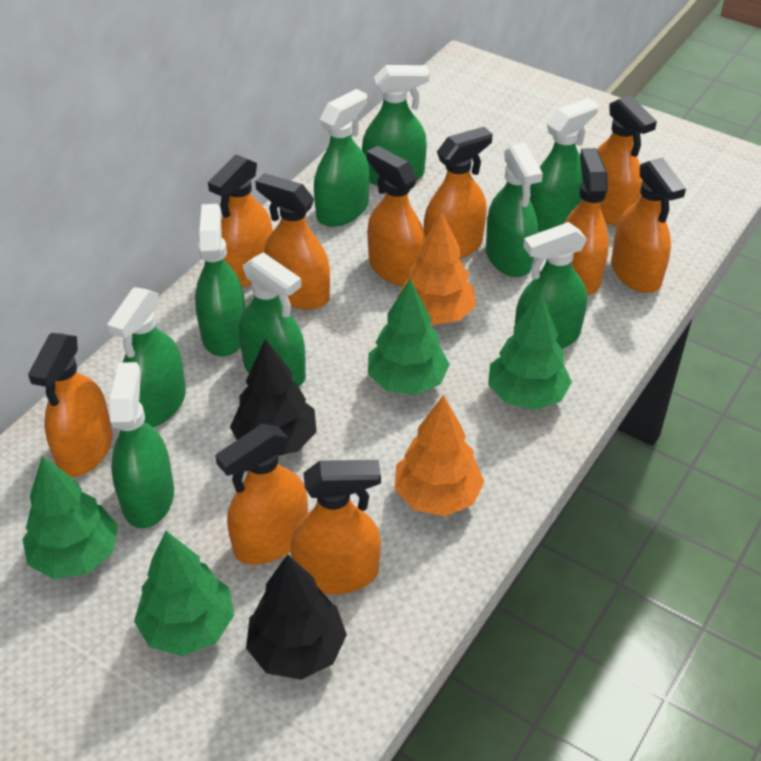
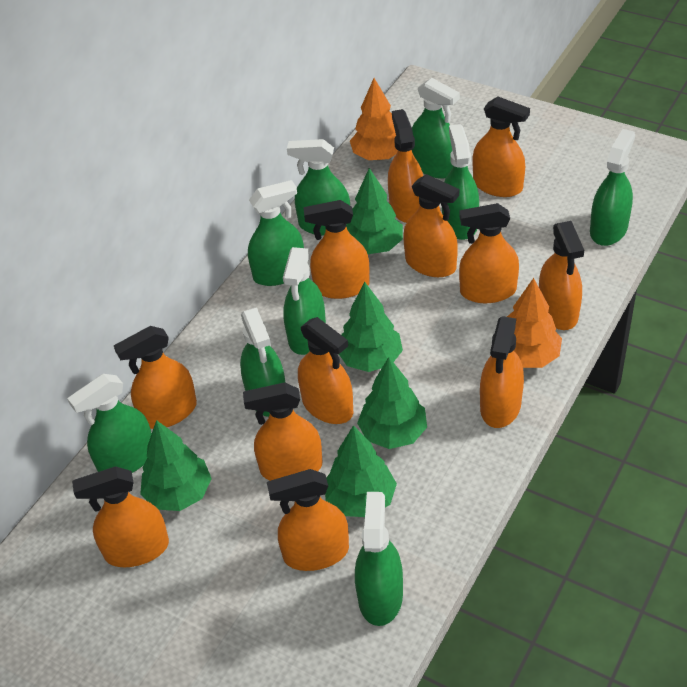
black tree: [230,339,317,456] [246,554,347,680] = 2 -> none = 0
green tree: [22,456,118,579] [134,531,234,656] [368,279,450,395] [488,293,572,410] = 4 -> [140,420,212,511] [325,425,397,517] [339,282,403,372] [347,168,403,254] [357,357,427,449] = 5
orange spray bottle: [28,333,113,477] [208,154,273,288] [215,424,308,565] [255,173,330,310] [290,460,381,594] [367,146,426,286] [424,127,493,259] [565,148,609,295] [597,95,657,226] [611,157,686,293] = 10 -> [72,466,169,567] [114,326,197,429] [243,382,322,481] [267,469,349,571] [298,317,353,424] [303,200,370,299] [388,109,423,223] [403,174,459,277] [459,203,519,303] [473,96,530,197] [480,316,524,428] [539,221,584,330] = 12

